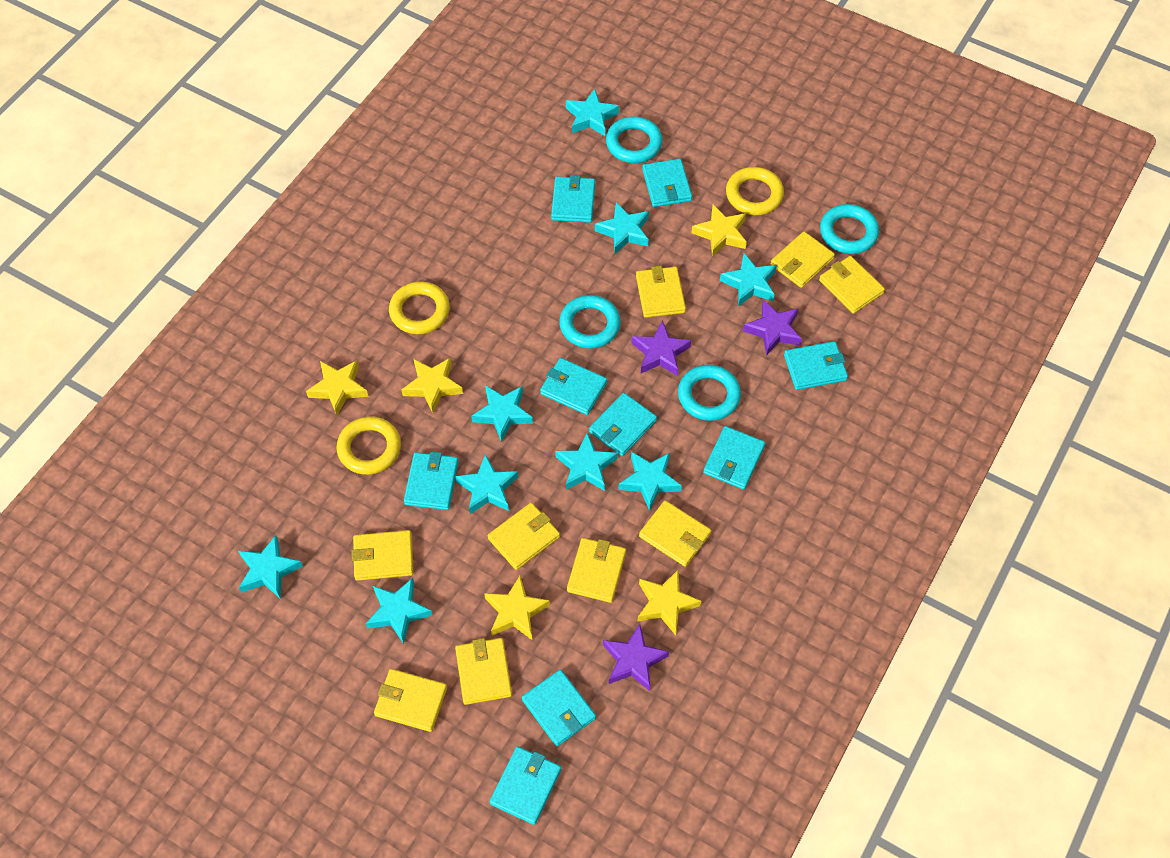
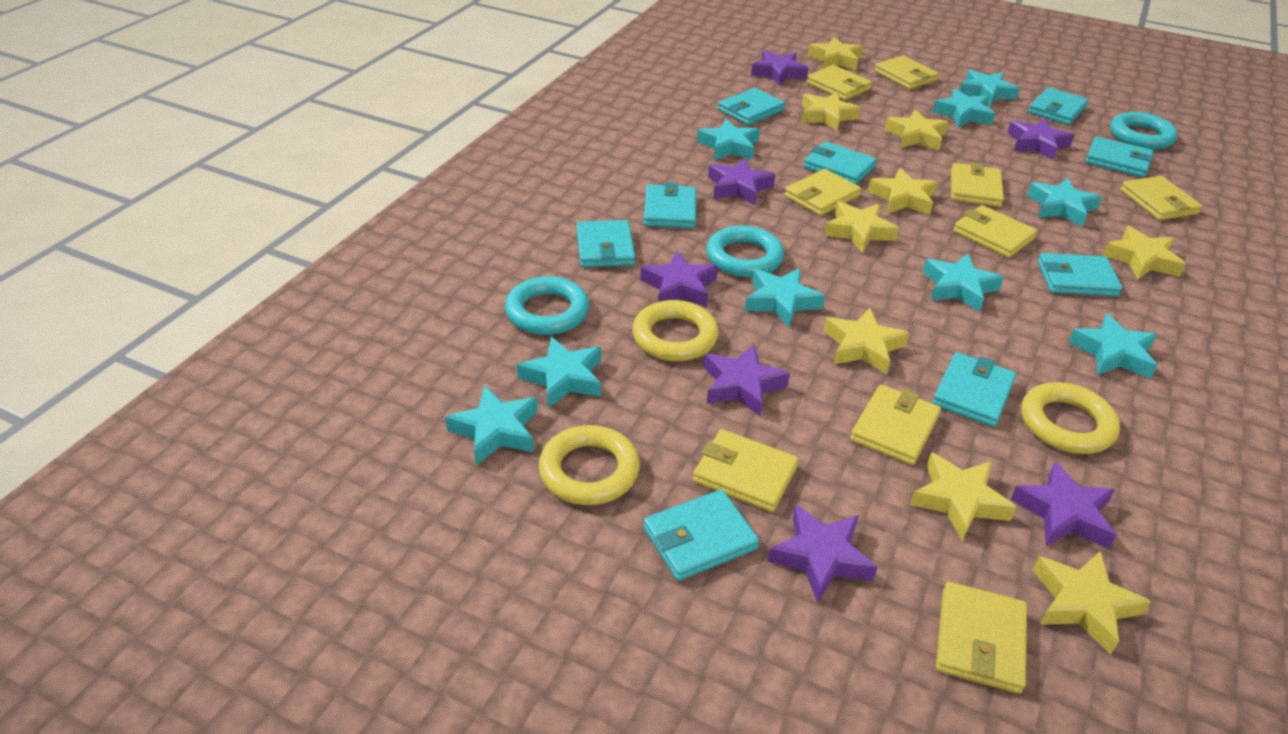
purple star: [603,624,669,691] [631,321,691,376] [743,300,802,356] = 3 -> [640,251,718,307] [704,345,790,416] [708,158,775,205] [751,50,809,86] [767,505,878,603] [1007,119,1074,160] [1011,462,1116,549] = 7
turquoise ring: [559,295,621,348] [606,116,663,163] [678,365,741,421] [820,204,879,254] = 4 -> [505,276,589,335] [706,225,784,277] [1110,112,1178,150] = 3
yellow star: [306,360,369,415] [402,357,463,413] [484,576,550,640] [637,570,701,635] [692,205,747,257] = 5 -> [801,92,861,131] [808,37,863,70] [824,201,899,253] [824,308,909,374] [868,168,938,215] [884,110,949,150] [910,452,1017,541] [1032,551,1151,655] [1102,226,1186,280] = 9

